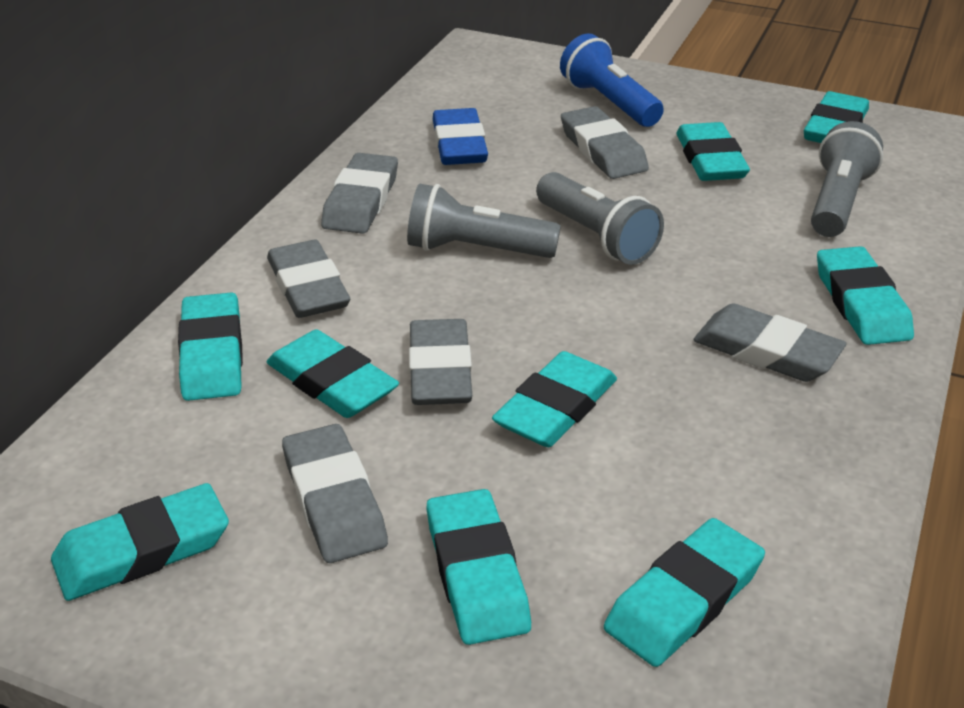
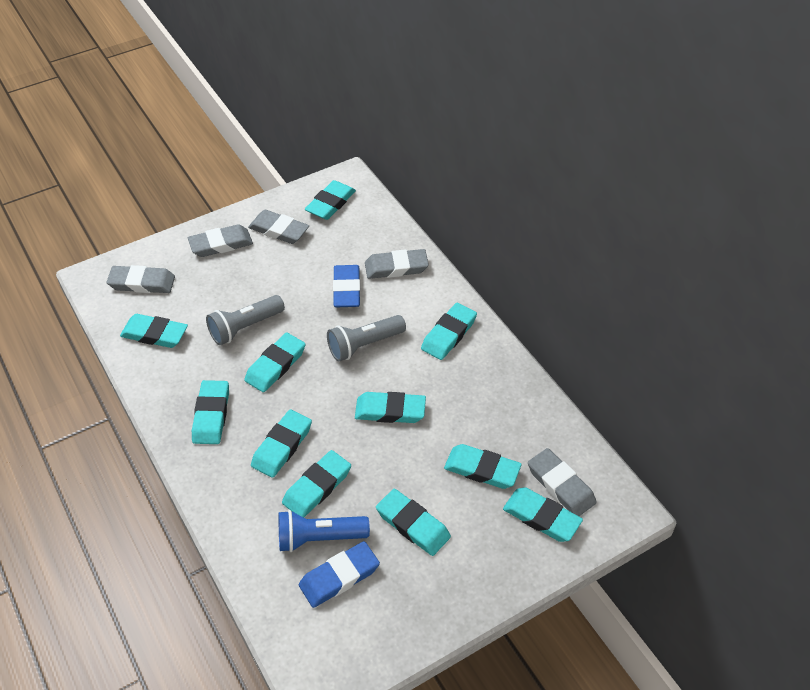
blue eraser: [433,108,488,165] = 1 -> [299,541,380,608] [333,265,360,307] = 2
grey eraser: [267,240,350,318] [282,424,388,563] [321,153,398,234] [409,319,472,405] [561,106,649,179] [694,303,846,382] = 6 -> [107,265,175,293] [188,224,253,257] [248,210,309,244] [365,249,429,279] [528,448,597,516] = 5
grey flashlight: [407,183,561,258] [536,172,664,265] [811,121,883,237] = 3 -> [206,295,285,345] [327,315,406,361] = 2
turquoise eraser: [51,483,229,601] [178,292,243,401] [266,329,399,418] [426,489,531,645] [492,351,617,447] [604,518,765,667] [676,122,750,181] [804,91,869,143] [817,246,914,345] = 9 -> [120,314,188,348] [192,380,229,444] [244,332,305,392] [251,410,312,478] [282,450,351,518] [305,180,356,220] [355,392,426,423] [376,489,451,556] [421,303,477,360] [444,444,522,489] [503,487,583,542] = 11

